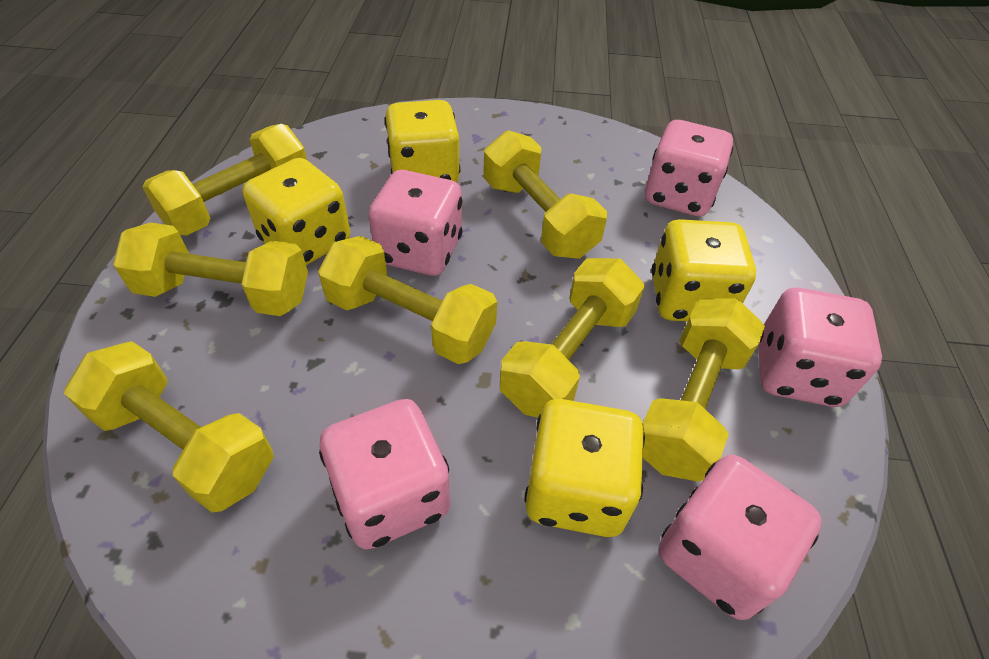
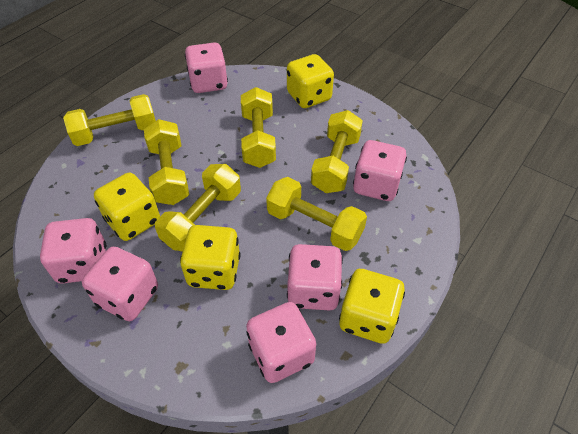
pink dice: [319,399,450,550] [369,170,463,276] [645,120,733,216] [659,455,822,620] [759,288,882,407] = 5 -> [40,218,106,284] [82,247,158,321] [185,42,228,93] [246,302,316,383] [287,244,343,311] [353,140,407,201] = 6
yellow dumbbell: [64,341,274,513] [113,222,308,316] [142,124,307,236] [318,236,497,364] [483,130,607,259] [500,258,645,418] [642,298,765,482] = 7 -> [63,94,156,146] [144,119,189,205] [155,164,241,252] [241,87,276,168] [266,177,367,251] [311,110,363,193] = 6

